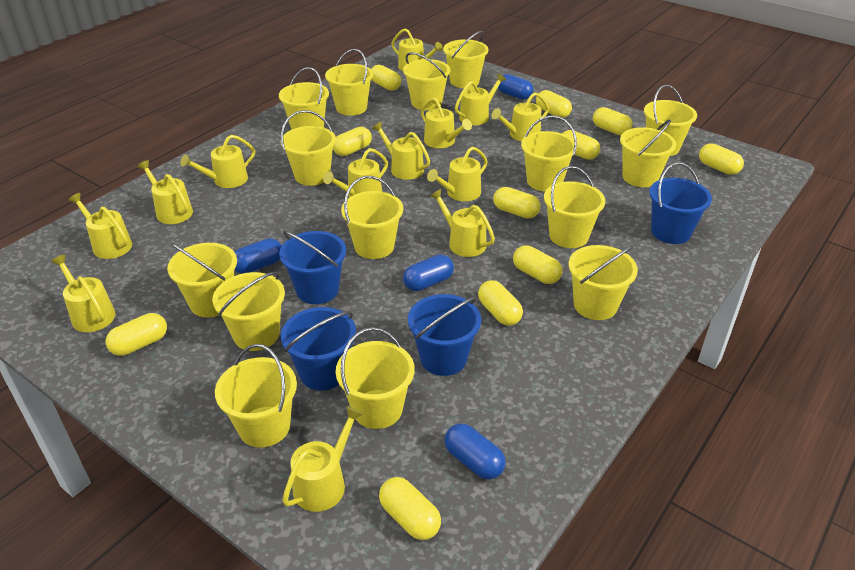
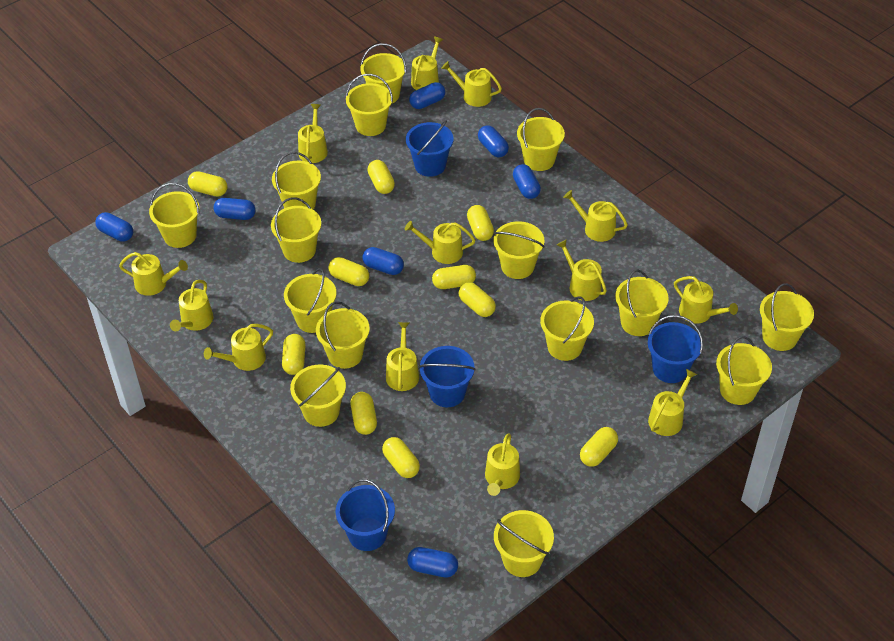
blue capsule: [234,238,282,274] [403,254,454,291] [445,423,506,479] [498,74,533,100] = 4 -> [95,212,133,242] [213,198,256,220] [363,247,404,275] [407,547,458,578] [409,82,445,109] [478,125,509,157] [513,164,541,199] = 7
yellow capsule: [106,313,167,356] [333,127,372,156] [371,65,401,91] [379,477,441,540] [478,280,523,326] [493,187,540,219] [513,246,563,284] [536,90,572,118] [562,130,600,160] [593,107,633,135] [699,143,744,175] = 11 -> [188,171,227,197] [282,334,306,375] [328,257,369,286] [351,392,377,435] [367,160,395,194] [382,437,420,478] [432,265,476,289] [459,282,496,317] [467,205,494,241] [580,427,618,467] = 10

